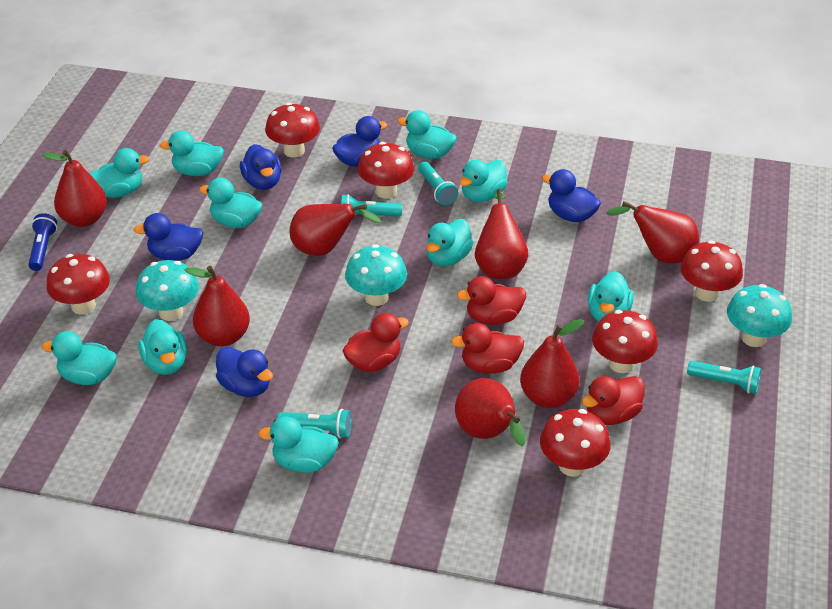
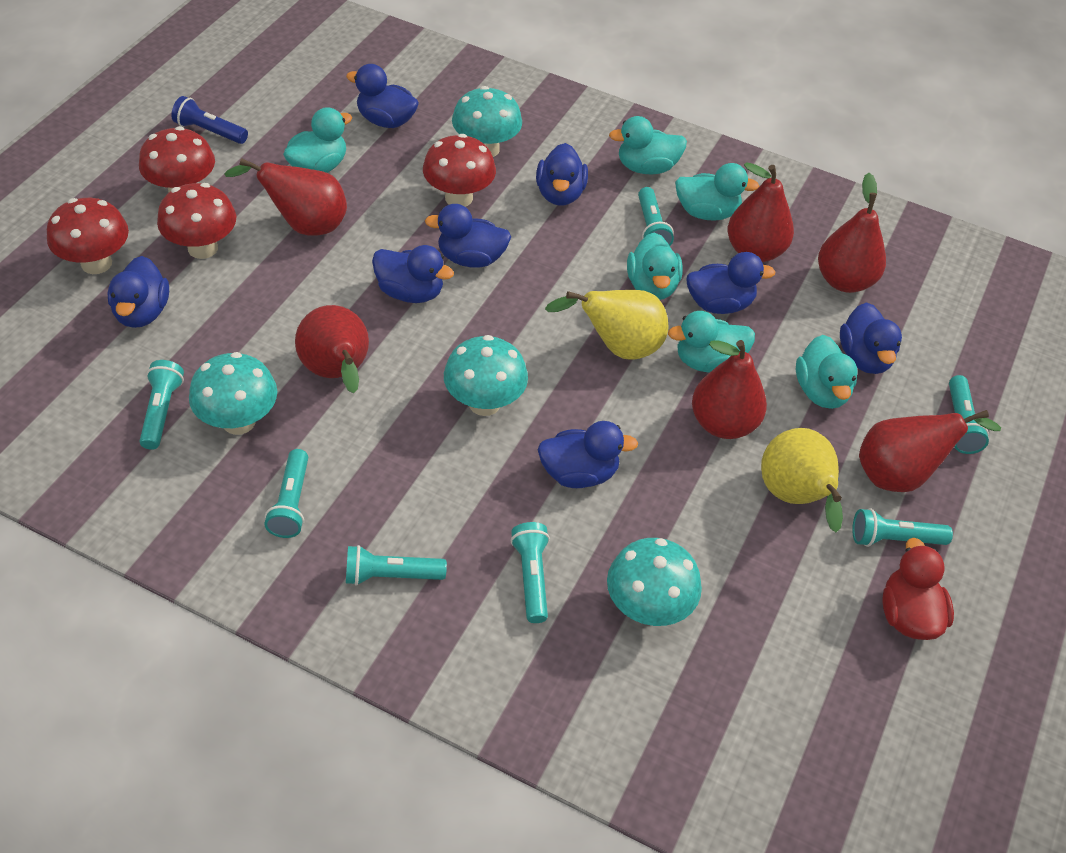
blue duck: [133,213,203,261] [216,347,273,397] [240,144,282,190] [332,116,387,167] [542,169,601,222] = 5 -> [107,256,169,328] [346,64,419,128] [372,245,454,303] [425,204,511,268] [536,143,588,206] [537,421,638,488] [686,252,775,314] [840,302,902,374] = 8
red duck: [343,313,409,372] [451,323,524,374] [457,276,526,325] [582,376,645,425] = 4 -> [882,538,954,640] = 1
red mushroom: [46,254,110,314] [265,103,320,158] [358,142,414,199] [540,409,611,477] [592,310,658,373] [680,240,743,302] = 6 -> [47,198,129,274] [139,126,215,193] [157,183,236,259] [423,134,496,207] = 4
red pear: [42,150,107,227] [185,266,250,346] [289,204,381,256] [455,378,526,446] [475,189,528,279] [520,319,584,408] [607,201,699,263] = 7 -> [224,158,347,236] [295,305,369,393] [692,340,767,439] [728,162,794,262] [818,173,886,293] [859,410,1001,492] = 6
turquoise duck: [42,331,117,385] [89,148,150,198] [138,319,187,375] [159,130,224,176] [199,178,262,228] [258,417,339,473] [398,110,457,159] [426,219,474,266] [459,160,508,202] [587,271,634,321] = 10 -> [283,107,352,173] [609,116,687,174] [627,233,683,300] [668,311,755,373] [675,163,760,221] [796,335,858,409] = 6
turquoise flashlight: [277,409,352,438] [341,194,402,217] [418,162,458,205] [687,361,761,394] = 4 -> [139,360,184,450] [265,449,308,538] [346,545,447,585] [511,522,550,623] [638,187,674,246] [852,508,953,547] [949,375,989,454] = 7
turquoise mushroom: [136,260,199,321] [345,244,407,306] [727,284,792,347] = 3 -> [189,352,277,435] [444,335,528,416] [452,86,522,157] [607,538,702,626] = 4
yellow pear: none = 0 -> [545,290,669,360] [761,428,843,532] = 2

